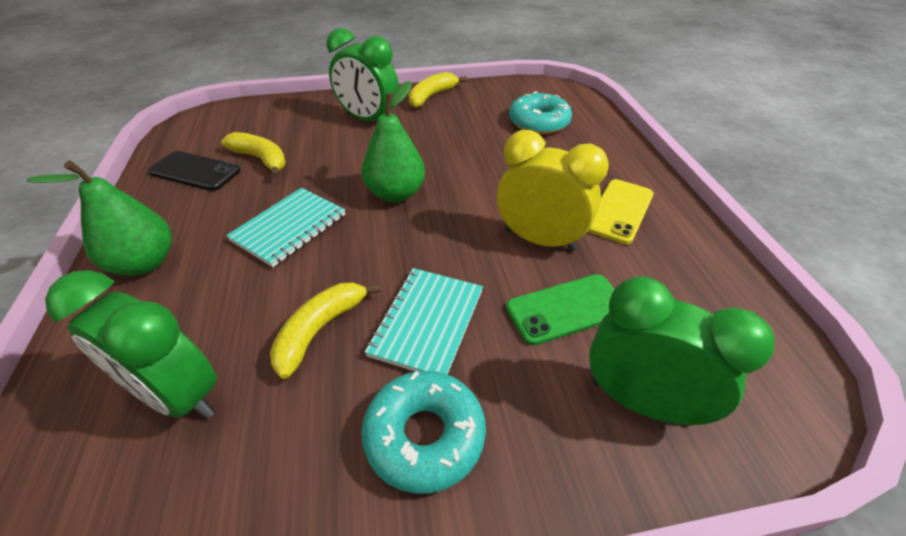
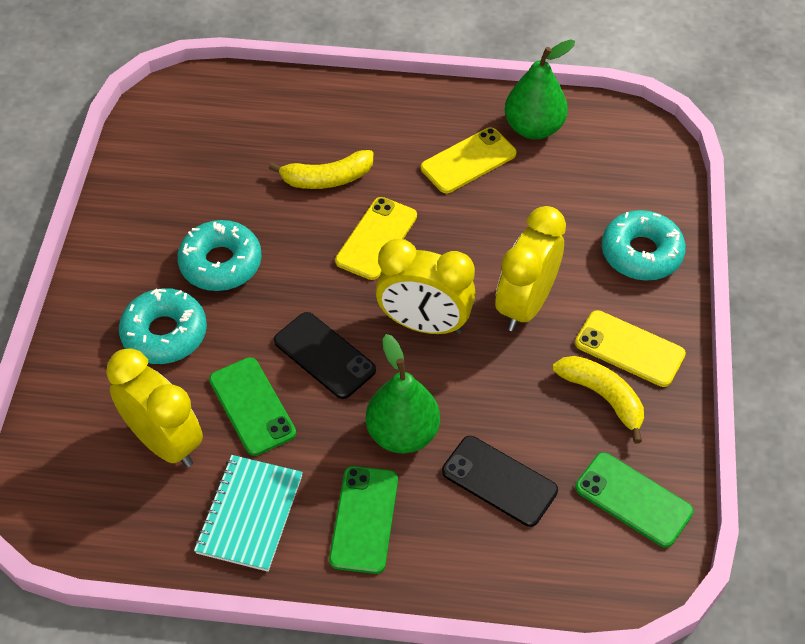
black phone: [148,151,241,191] = 1 -> [274,312,376,399] [442,436,558,527] = 2
green clock: [45,270,217,419] [327,28,399,121] [589,276,775,426] = 3 -> none = 0
green phone: [506,274,614,346] = 1 -> [209,357,296,456] [329,466,398,574] [575,452,694,548] = 3
turquoise donut: [361,371,486,494] [509,91,572,134] = 2 -> [119,288,207,364] [177,220,262,291] [602,210,686,280] = 3
turquoise notebook: [226,188,345,267] [365,268,483,375] = 2 -> [194,455,303,572] = 1
yellow banana: [221,132,286,178] [270,282,381,379] [409,72,467,108] = 3 -> [269,150,373,189] [553,356,644,444] = 2
yellow clock: [497,130,609,251] = 1 -> [106,348,203,467] [376,239,476,334] [495,206,566,331] = 3
yellow phone: [588,179,654,244] = 1 -> [335,197,417,280] [421,127,517,193] [575,310,686,387] = 3

